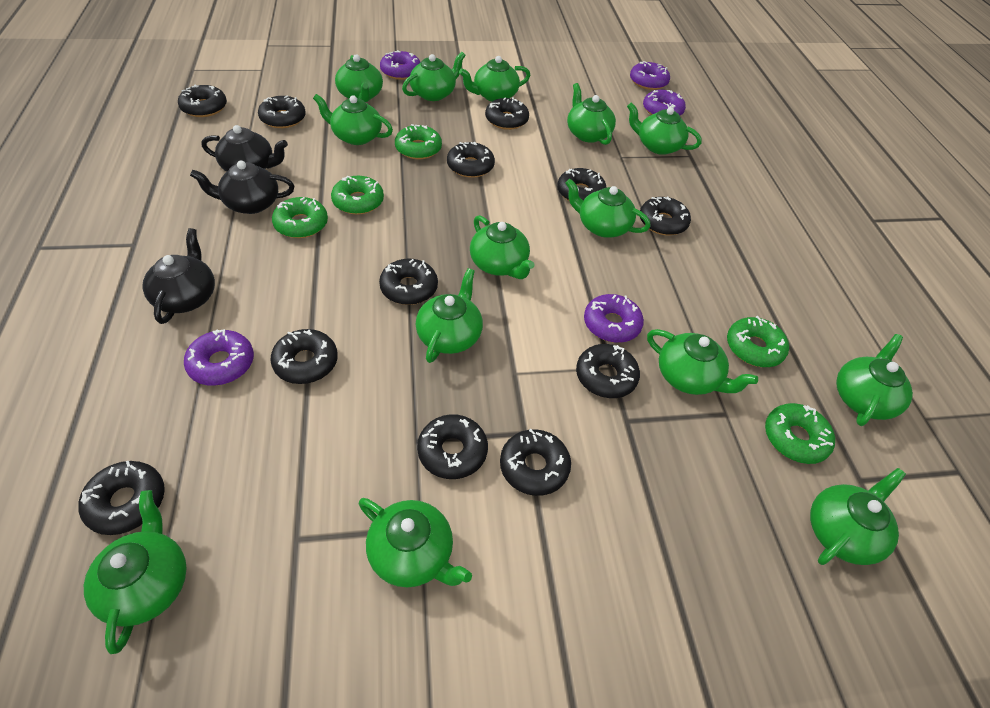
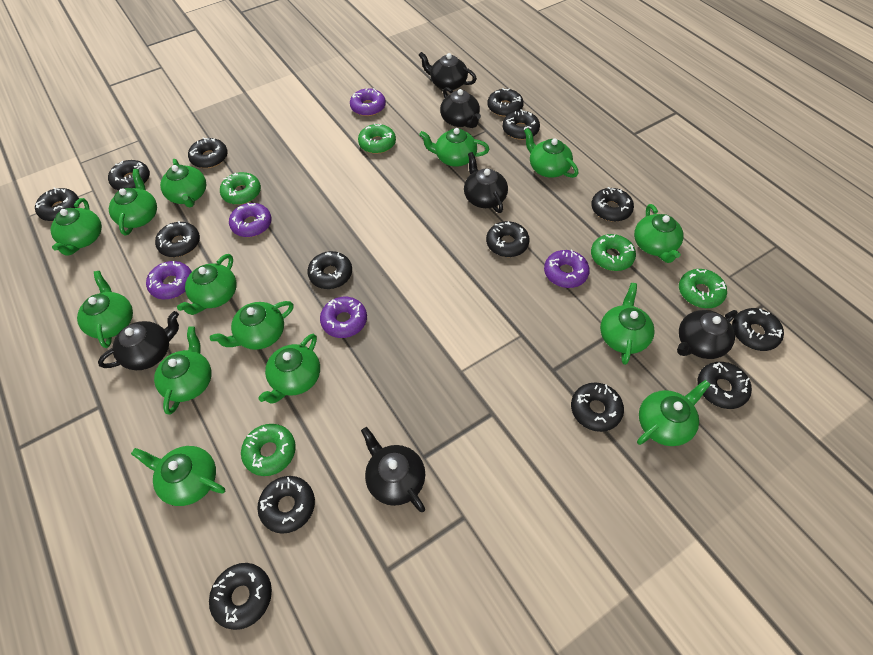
black donut: [79,460,165,535] [178,85,227,117] [258,95,306,128] [270,329,338,384] [379,259,438,305] [417,414,488,479] [447,142,495,178] [485,97,529,130] [500,429,571,496] [557,168,607,201] [576,344,640,398] [640,197,691,235] = 12 -> [35,187,79,221] [108,160,150,190] [155,221,200,257] [188,137,228,168] [209,563,272,630] [257,476,315,534] [307,251,352,289] [486,221,530,257] [487,88,524,117] [502,109,540,140] [571,382,624,432] [591,187,634,222] [698,362,752,409] [732,308,784,351] = 14
black teapot: [143,228,215,324] [190,161,294,214] [202,125,288,172] = 3 -> [98,311,179,370] [361,427,425,512] [419,52,477,90] [440,87,481,128] [464,152,508,213] [677,310,738,359] = 6

